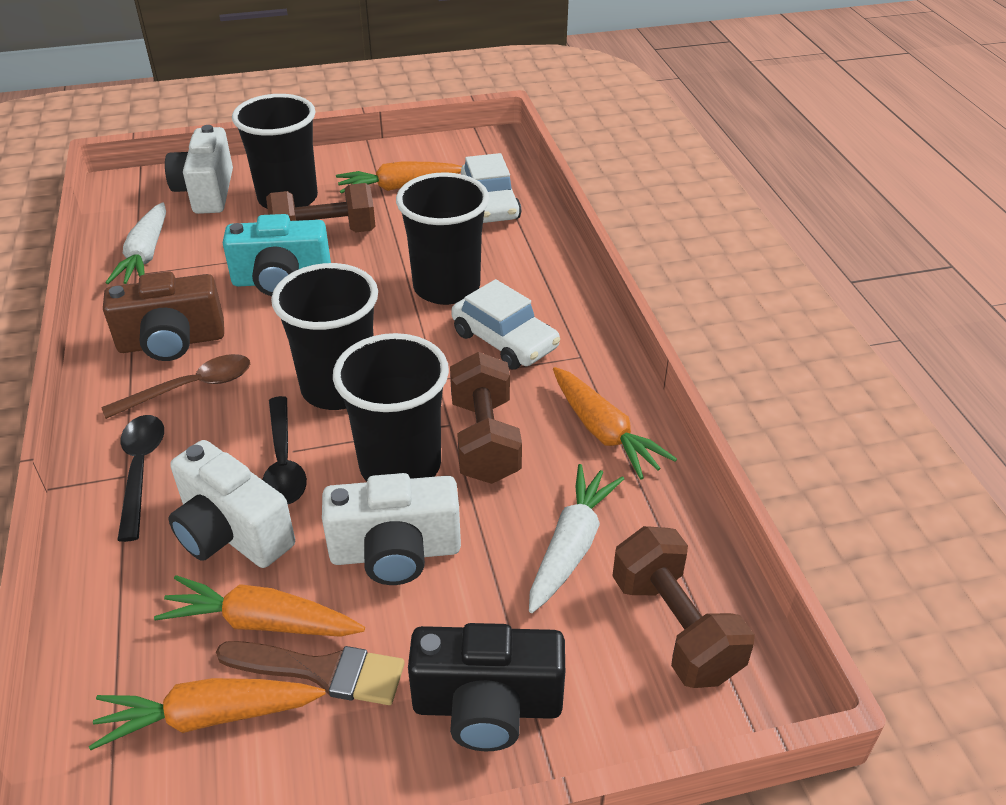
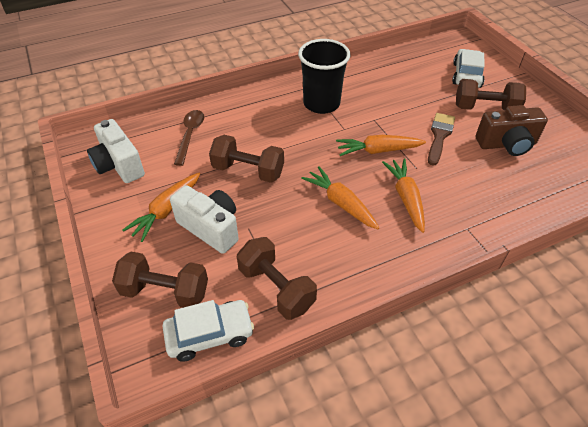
black camera: [408,623,565,751] = 1 -> none = 0
black cup: [232,94,318,208] [271,263,378,410] [333,333,449,481] [396,172,489,305] = 4 -> [298,39,350,114] = 1
black spoon: [117,415,164,542] [262,396,307,504] = 2 -> none = 0
brown dumbbell: [266,183,376,232] [450,352,522,484] [612,526,755,688] = 3 -> [112,252,208,308] [209,135,284,183] [237,237,317,320] [456,79,526,110] = 4
turquoise camera: [223,214,331,296] = 1 -> none = 0
white camera: [165,125,233,214] [169,440,295,568] [322,473,461,585] = 3 -> [87,119,145,183] [170,185,239,254] = 2
white carrot: [106,203,166,284] [529,464,624,613] = 2 -> none = 0

